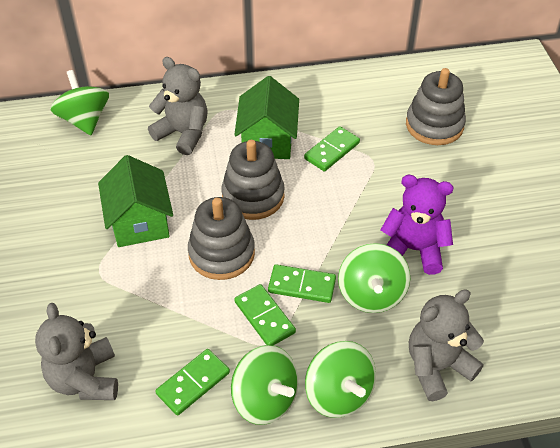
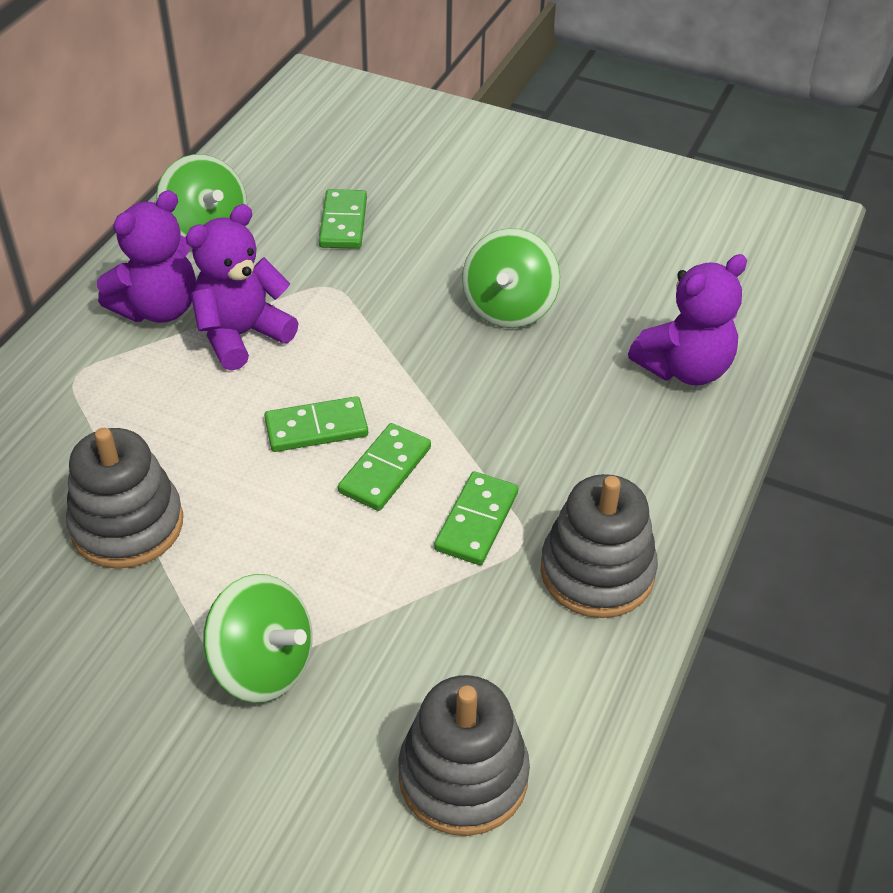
green house: [98,155,173,247] [234,76,299,159] = 2 -> none = 0
green spinning top: [50,70,109,135] [231,345,298,425] [305,341,376,418] [338,243,410,313] = 4 -> [156,154,247,237] [203,574,312,703] [462,228,560,328] = 3
grey teddy bear: [35,303,118,400] [148,57,208,155] [409,289,484,401] = 3 -> none = 0
purple teddy bear: [381,175,454,275] = 1 -> [97,190,196,323] [186,204,298,371] [628,254,747,385] = 3

